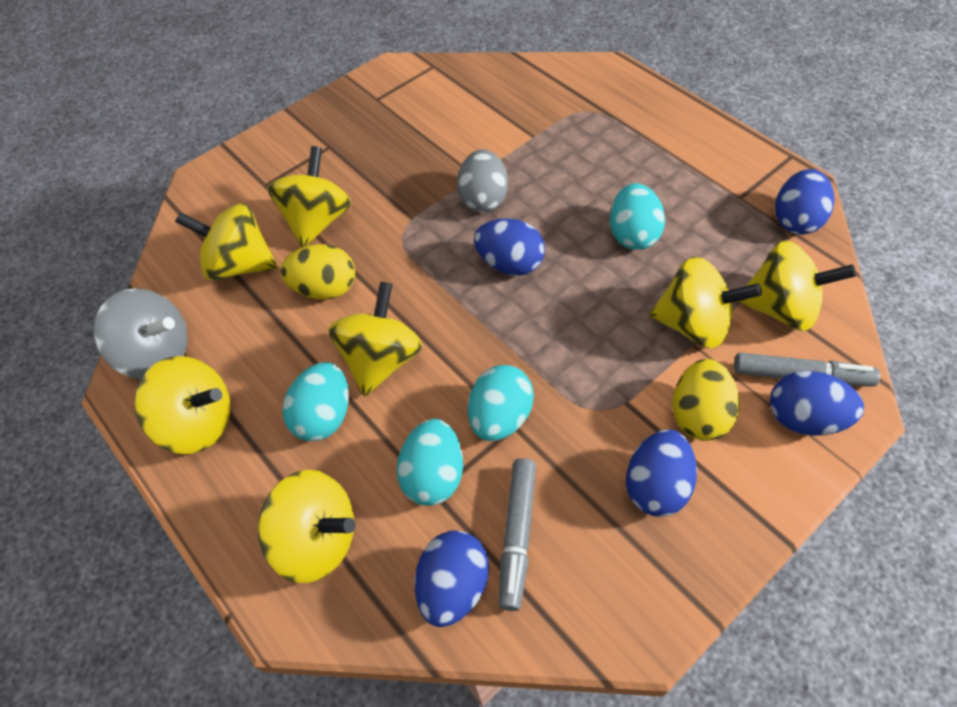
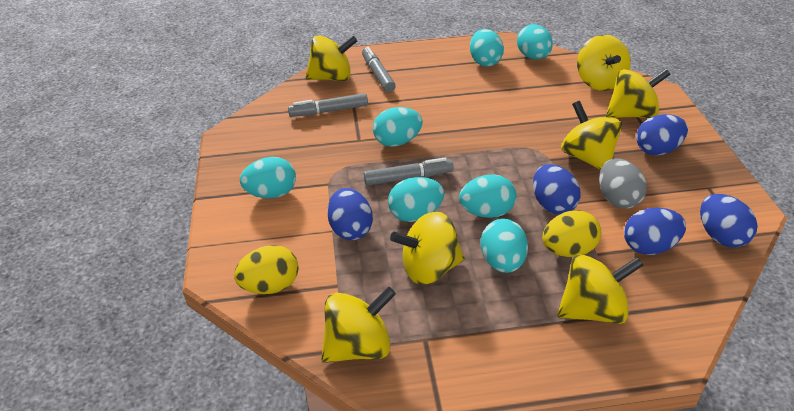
grey marker: [499,458,536,611] [734,353,880,387] = 2 -> [288,93,368,117] [362,47,396,92] [364,158,454,186] = 3
grey spinning top: [94,288,188,379] = 1 -> none = 0
turquoise egg: [282,362,349,441] [397,419,463,506] [468,365,534,441] [610,183,665,250] = 4 -> [240,157,296,199] [373,107,423,147] [388,177,444,222] [459,174,516,218] [470,29,504,67] [480,219,528,273] [517,24,553,59] = 7

